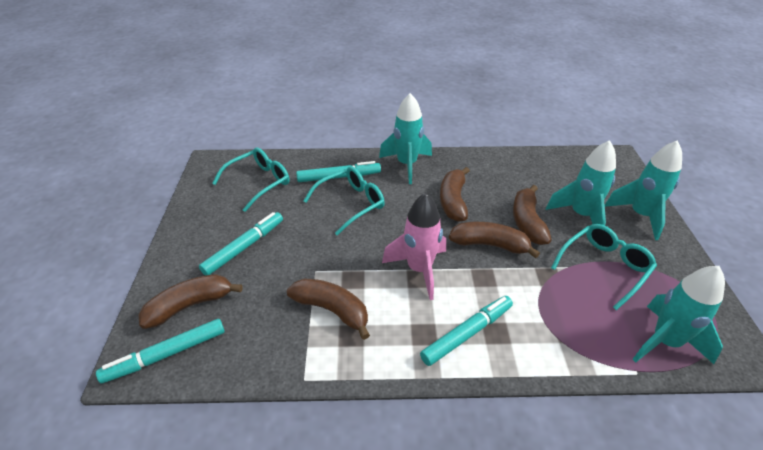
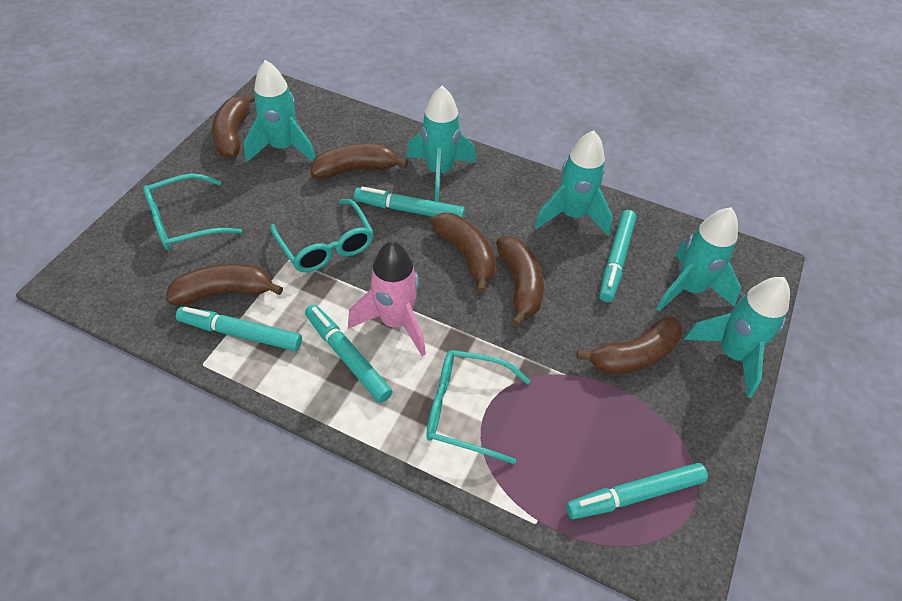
brown banana: [139,274,242,329] [287,279,370,340] [440,167,470,222] [449,222,540,258] [513,185,551,245] = 5 -> [166,263,283,305] [212,93,255,158] [310,144,408,179] [430,213,496,293] [496,237,544,327] [576,316,682,375] = 6
turquoise marker: [96,319,225,383] [199,212,283,275] [296,161,381,182] [420,296,513,366] = 4 -> [176,307,302,351] [305,304,393,403] [354,187,465,218] [566,463,708,519] [599,210,636,302] = 5
turquoise rocket: [379,93,432,184] [546,140,616,225] [605,140,682,240] [633,266,725,364] = 4 -> [244,60,315,162] [406,86,476,202] [535,130,613,236] [656,207,741,311] [684,277,790,398] = 5

